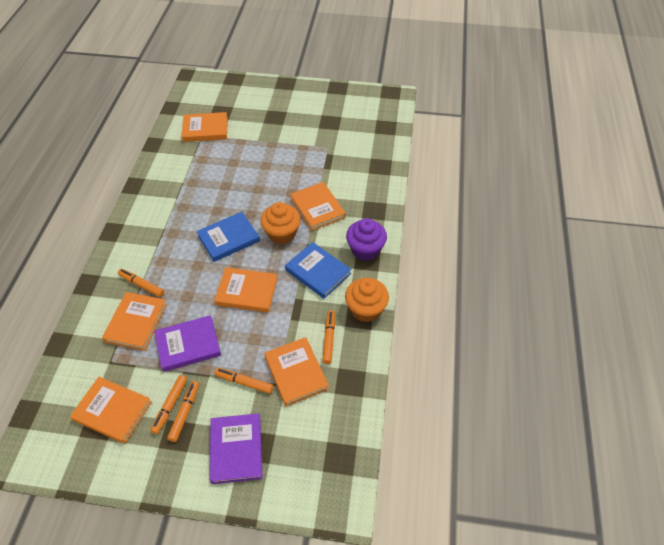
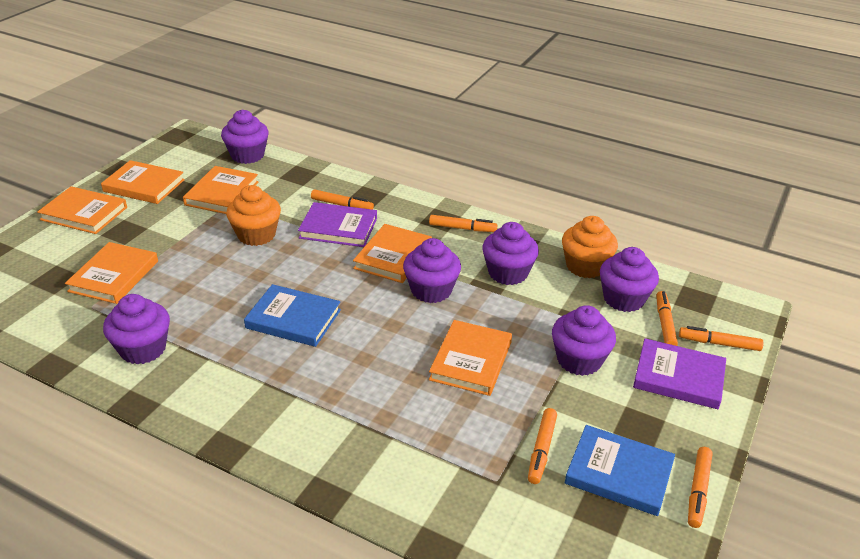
orange marker: [118,269,164,297] [150,375,187,434] [167,381,199,442] [214,368,273,394] [322,310,335,364] = 5 -> [311,189,374,210] [429,215,497,232] [528,408,557,484] [656,291,678,346] [679,326,764,351] [688,447,713,528] = 6
purple cupcake: [346,218,387,261] = 1 -> [103,294,170,365] [221,110,269,164] [403,238,461,303] [482,222,539,285] [552,305,616,376] [600,247,659,312] = 6

